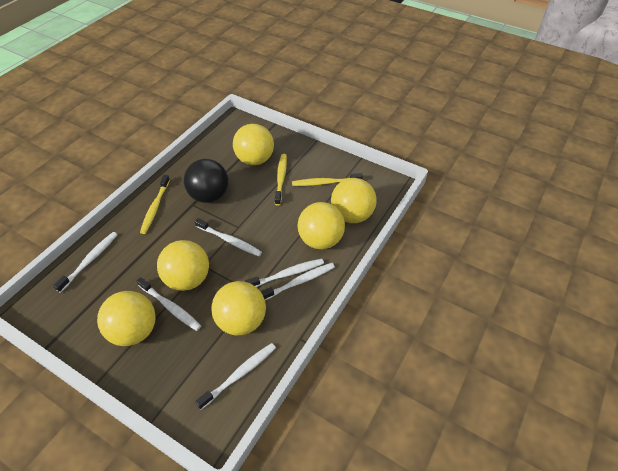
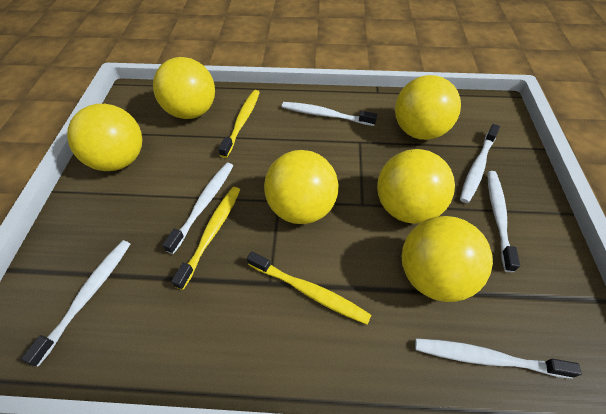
black ball: [184,159,228,203] = 1 -> none = 0

